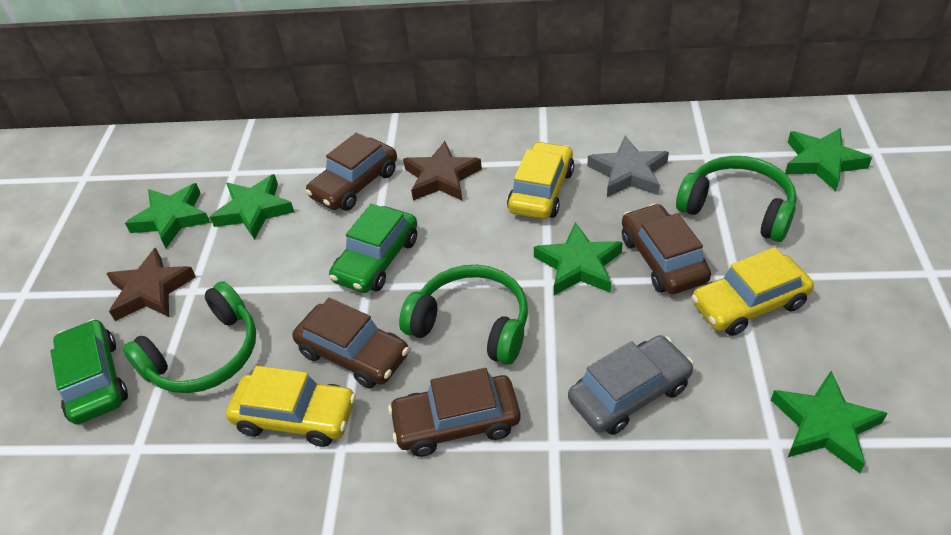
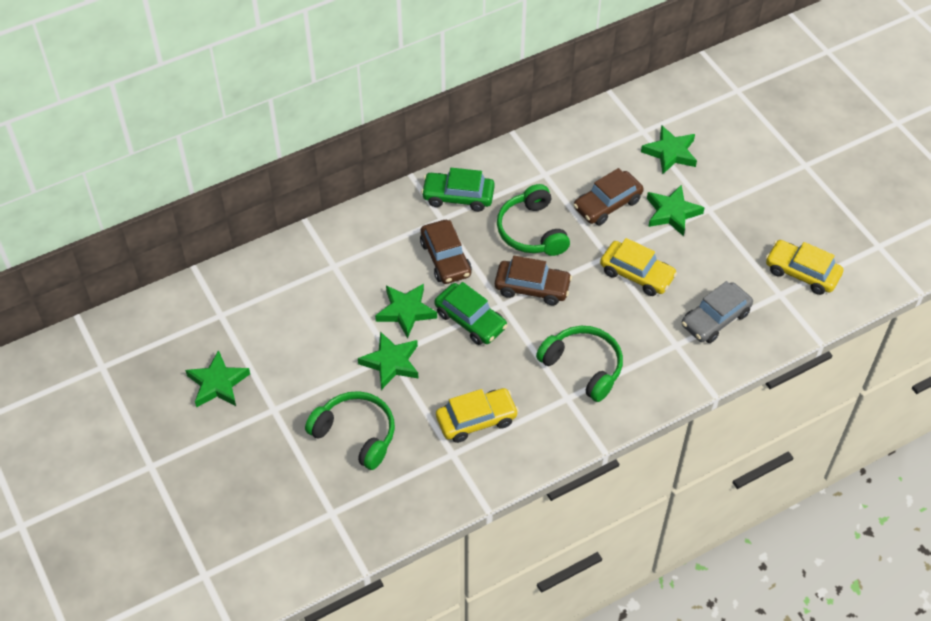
brown car: [292,298,409,388] [306,133,397,211] [388,368,521,457] [622,203,711,294] = 4 -> [420,220,472,284] [495,256,572,305] [574,168,644,225] = 3
brown star: [106,248,196,321] [403,141,482,201] = 2 -> none = 0
grey star: [587,136,669,197] = 1 -> none = 0

